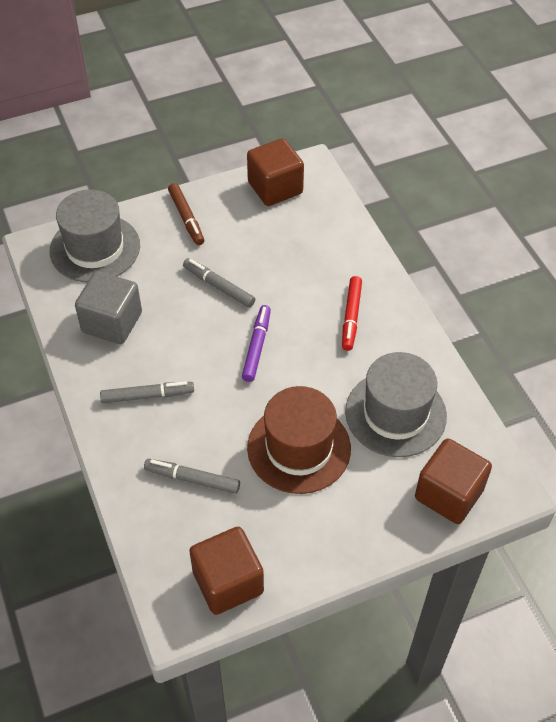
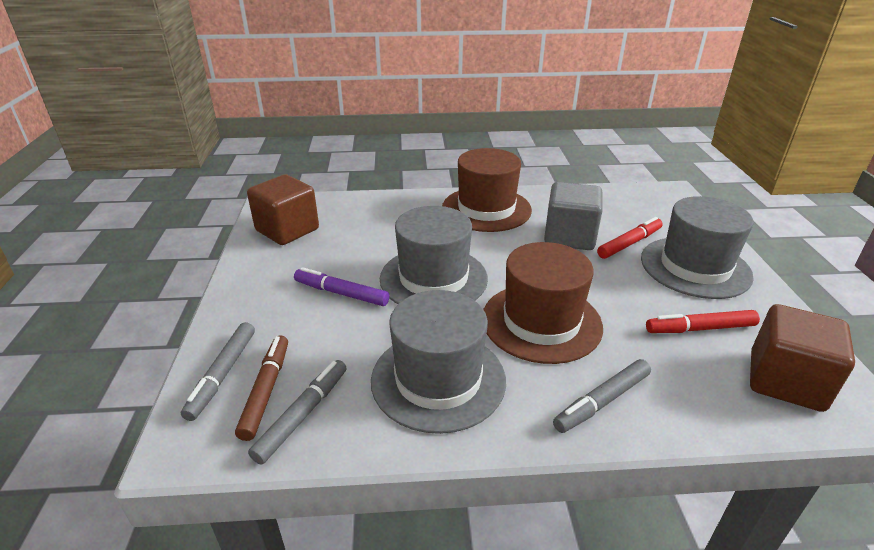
brown cube: [189,527,264,615] [247,138,304,206] [415,438,492,524] = 3 -> [247,174,319,245] [750,304,855,412] = 2
brown hat: [247,386,351,494] = 1 -> [442,148,532,232] [483,242,603,364] = 2
grey hat: [50,189,140,283] [345,352,447,457] = 2 -> [371,290,506,434] [380,206,488,304] [641,196,754,299] = 3
red marker: [342,276,362,351] = 1 -> [597,217,663,259] [646,310,760,333] = 2

